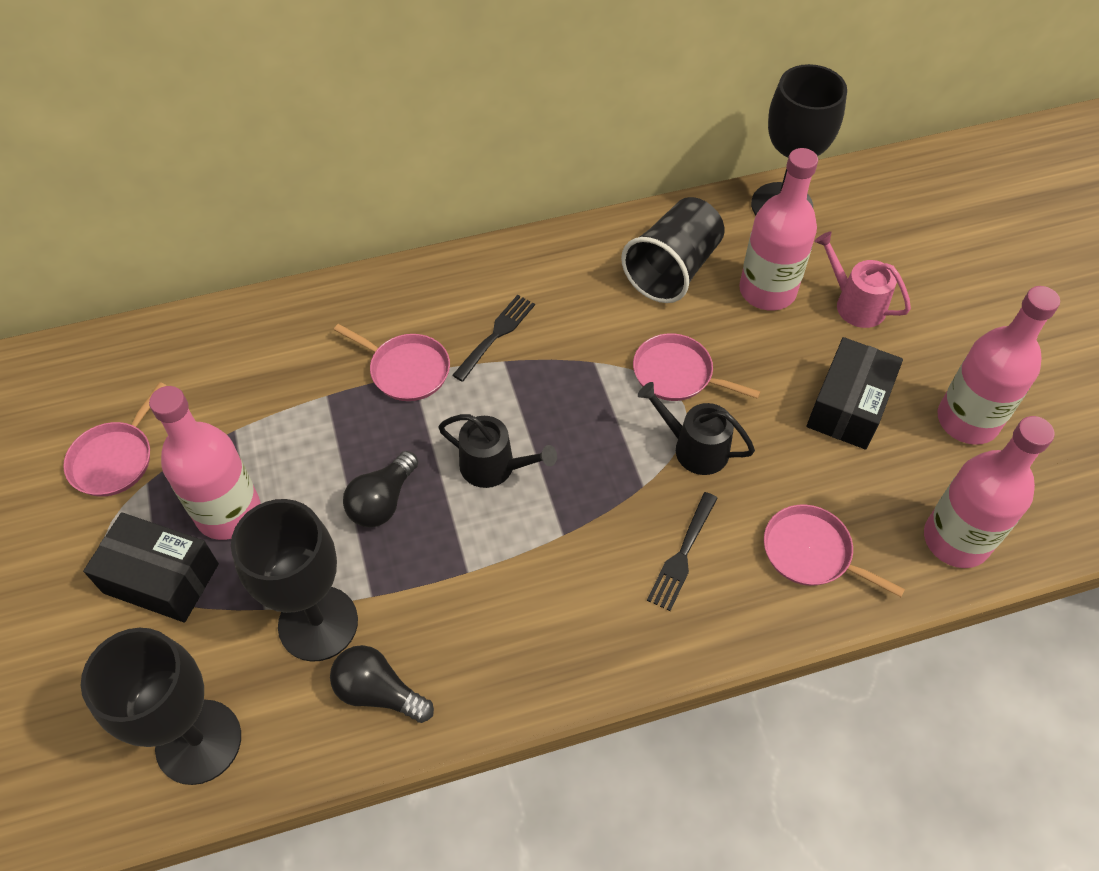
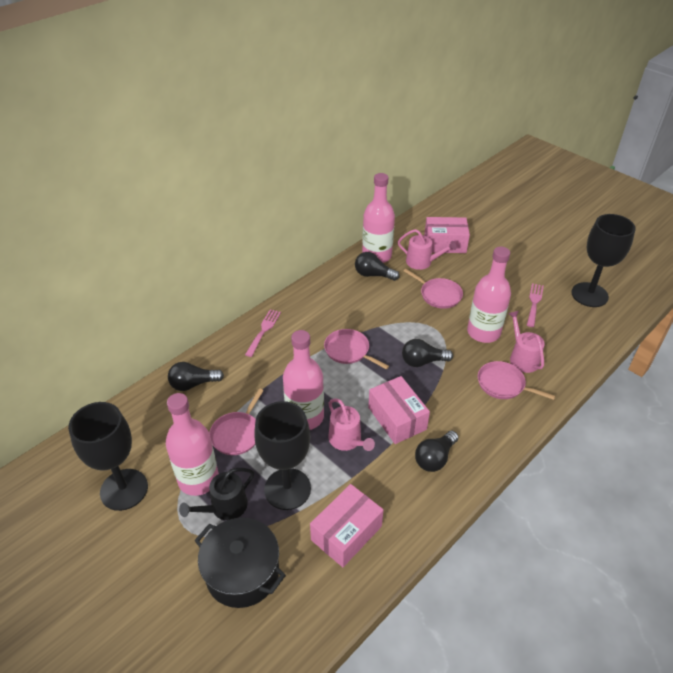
black box: [83,512,219,623] [806,337,903,450] = 2 -> none = 0
black cup: [621,197,724,303] = 1 -> none = 0
black fork: [452,295,535,382] [647,492,718,611] = 2 -> none = 0
black light bulb: [330,645,434,723] [343,451,418,527] = 2 -> [168,362,224,391] [355,252,399,281] [402,339,453,367] [415,431,459,472] = 4
black pot: none = 0 -> [194,518,286,608] = 1
black watering can: [438,414,557,488] [638,382,755,475] = 2 -> [179,468,254,520] = 1
pink box: none = 0 -> [310,484,384,567] [368,376,430,444] [424,217,470,253] = 3
pink fork: none = 0 -> [245,309,281,357] [527,283,544,327] = 2
pink watering can: [814,231,911,328] = 1 -> [328,399,375,451] [398,229,457,270] [508,311,545,373] = 3

